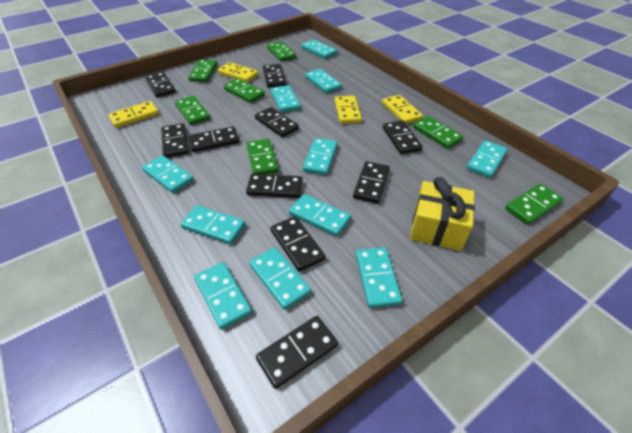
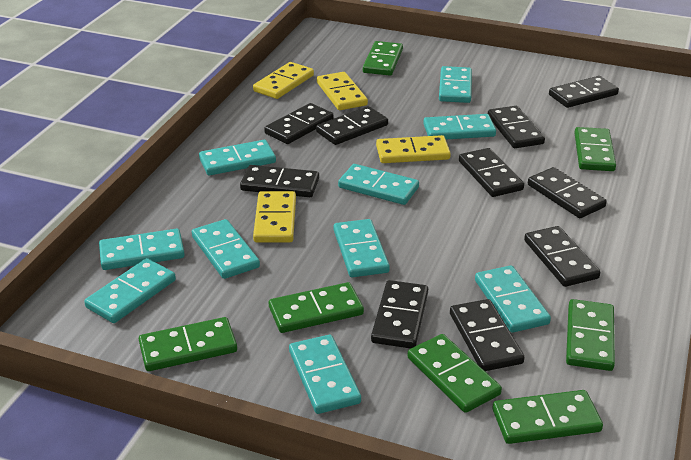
turquoise domino: [142,155,194,193] [180,205,245,245] [194,262,252,330] [249,247,311,310] [271,85,301,113] [289,194,351,236] [302,40,337,59] [303,138,337,175] [305,69,342,93] [356,247,402,308] [467,140,507,178] = 11 -> [84,258,176,323] [99,229,185,270] [192,219,260,279] [199,140,276,176] [289,335,361,414] [334,219,390,277] [338,164,419,205] [423,114,496,140] [439,66,472,103] [475,266,551,333] = 10
yellow gift: [410,177,475,251] = 1 -> none = 0

